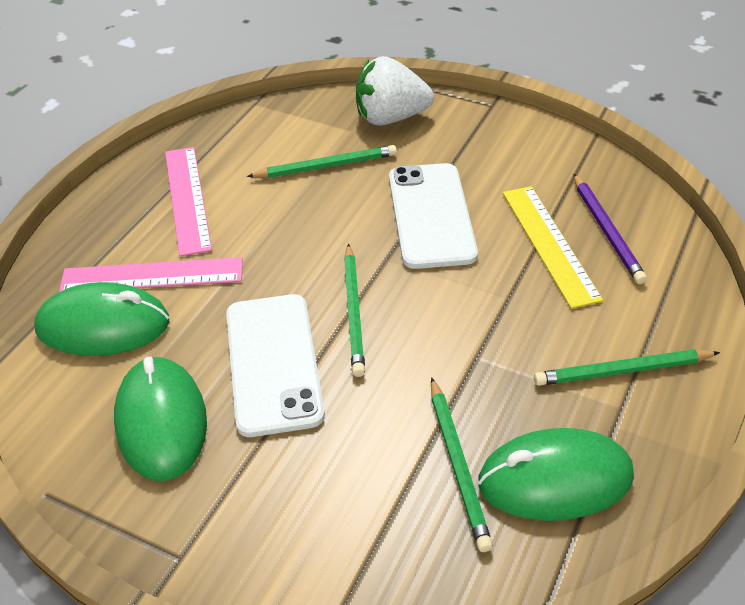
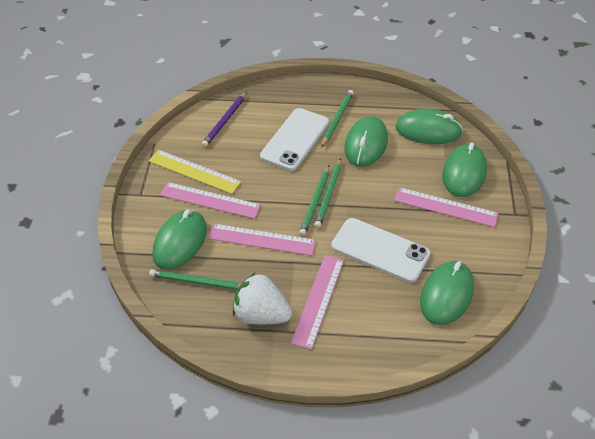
green mouse: [34,282,169,356] [114,356,207,481] [478,428,634,521] = 3 -> [152,210,207,270] [344,116,388,167] [395,109,463,144] [420,261,474,325] [442,143,487,197] = 5
pink ruler: [59,257,243,292] [165,147,212,257] = 2 -> [160,182,261,219] [208,224,316,256] [291,255,344,350] [394,187,499,227] = 4

